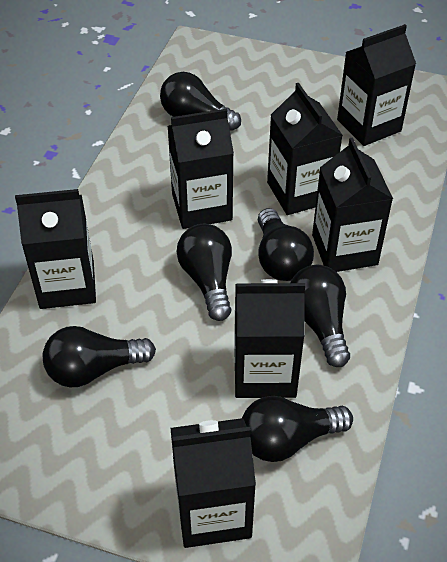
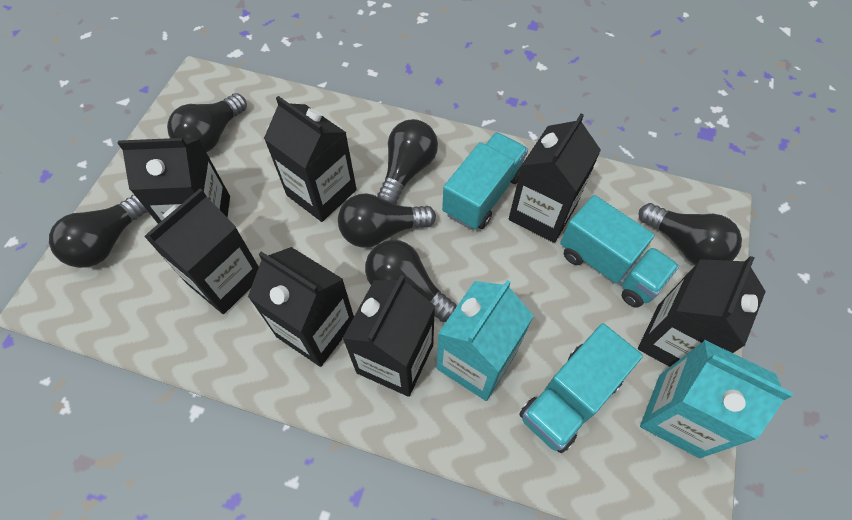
turquoise carton: none = 0 -> [437,280,534,401] [640,340,793,458] = 2
turquoise truck: none = 0 -> [442,132,528,230] [519,323,643,453] [560,195,679,308] = 3

